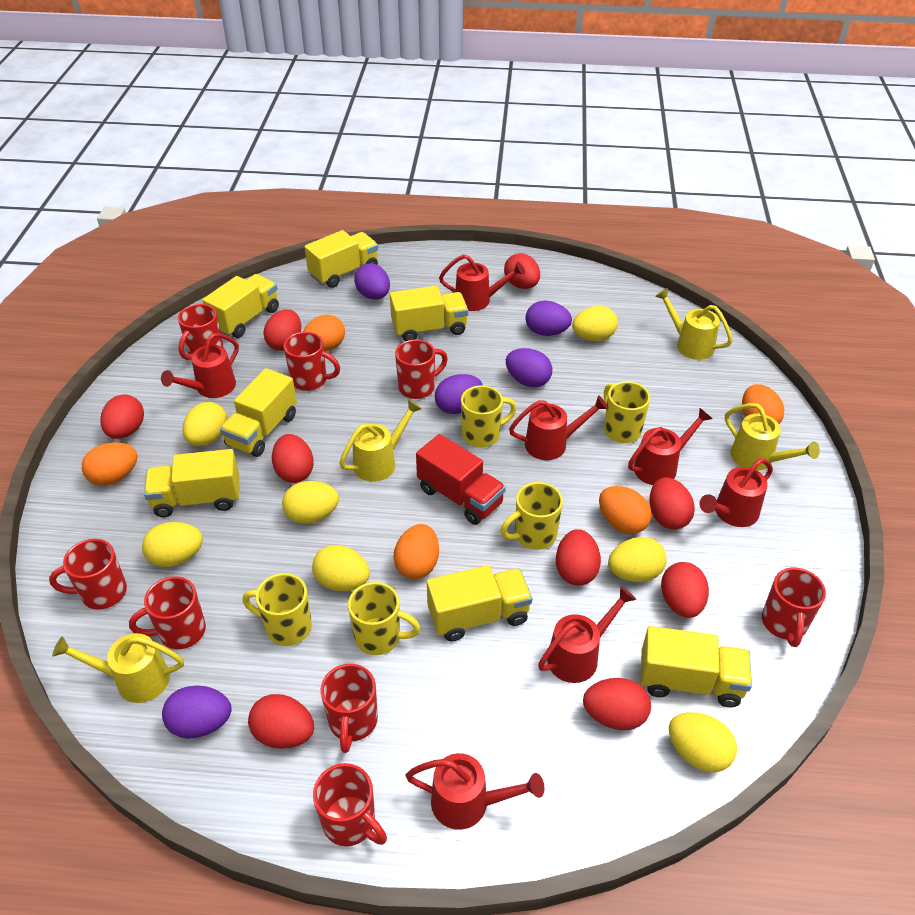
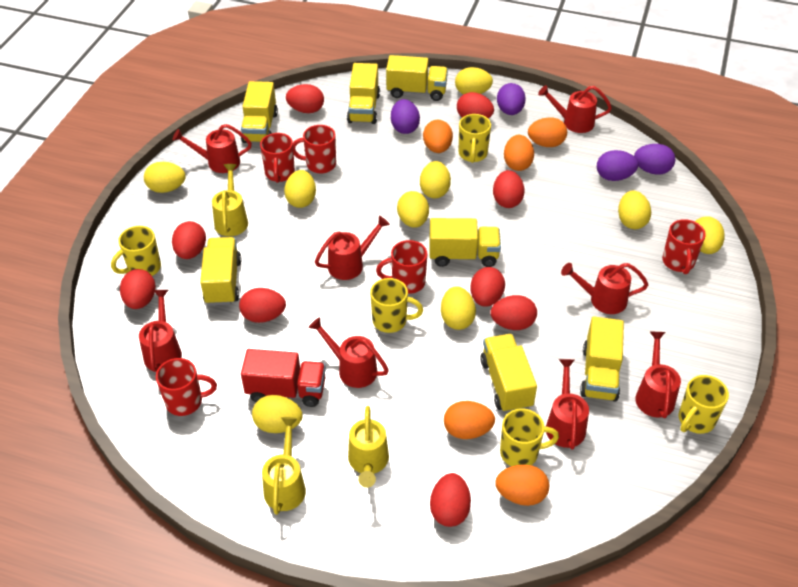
purple egg: [162,685,231,739] [354,263,390,300] [435,374,483,414] [506,348,552,387] [526,301,572,336] = 5 -> [391,99,420,134] [497,83,526,115] [597,150,638,181] [634,144,675,175] = 4
red mug: [49,539,127,610] [129,576,206,649] [178,304,223,360] [284,332,340,391] [313,763,387,846] [320,664,378,753] [395,340,448,399] [762,568,826,647] = 8 -> [156,358,217,416] [260,133,295,183] [293,125,336,174] [376,240,427,294] [662,219,706,274] = 5
red watering can: [161,333,239,398] [405,753,544,830] [439,254,525,311] [509,395,608,460] [538,586,636,683] [628,408,712,485] [699,458,773,527] = 7 -> [139,290,182,372] [172,124,252,173] [308,317,389,388] [315,216,390,280] [538,85,612,133] [546,359,589,449] [561,263,648,314] [636,332,681,418] = 8
yellow egg: [142,522,203,567] [182,402,228,446] [282,481,339,524] [312,545,370,591] [572,306,618,341] [608,537,666,582] [669,712,737,773] = 7 -> [144,162,186,193] [252,395,303,433] [284,170,316,208] [397,191,429,228] [420,161,451,198] [441,286,476,330] [455,67,493,94] [618,191,651,229] [695,216,725,254] = 9
yellow watering can: [52,633,184,703] [339,399,422,482] [655,288,733,360] [725,403,820,471] = 4 -> [212,164,248,236] [262,417,306,515] [348,406,389,488] = 3

